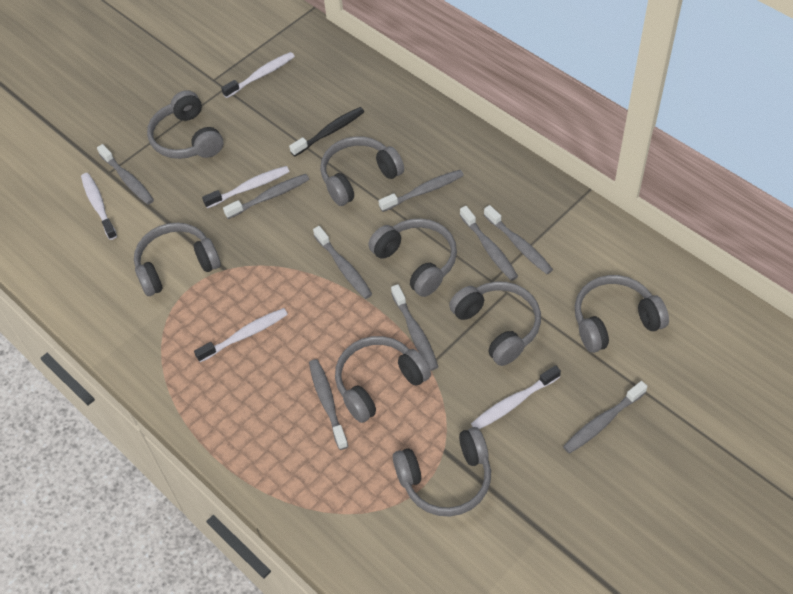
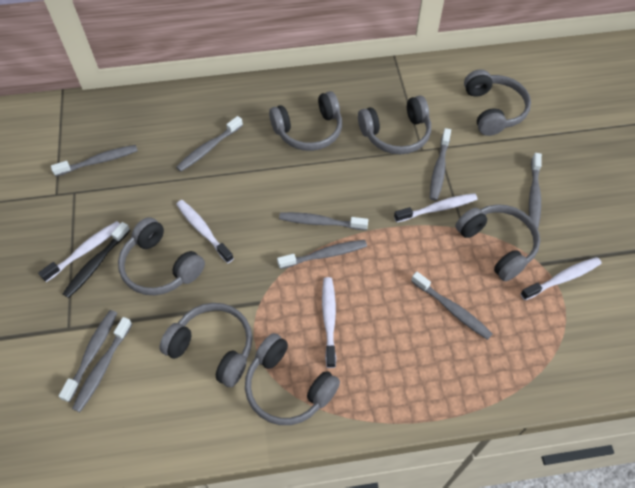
grey headphones: [134,223,221,296] [147,90,223,159] [320,136,404,206] [335,336,431,423] [368,218,457,297] [393,427,491,516] [449,282,541,366] [575,275,669,353] = 8 -> [118,217,205,295] [160,303,253,387] [245,333,340,425] [269,91,342,151] [358,95,431,154] [455,204,540,281] [464,70,531,136] = 7

